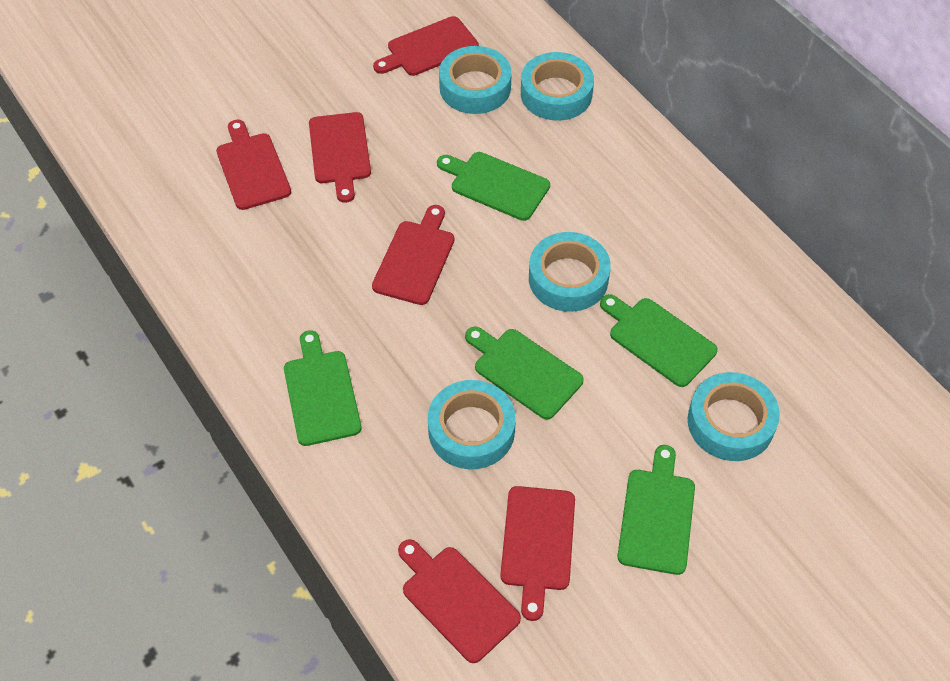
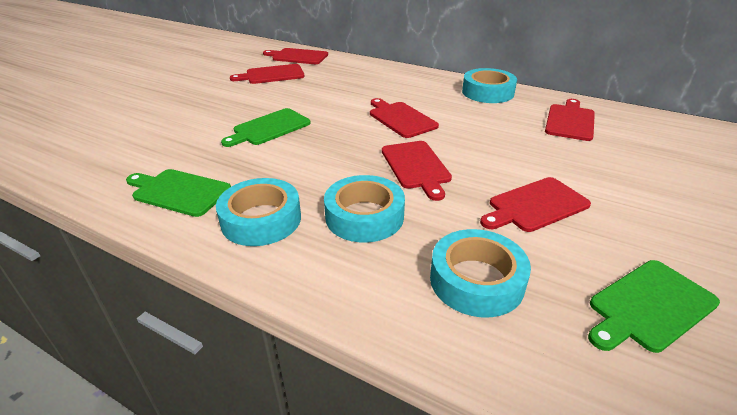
green cutting board: [284,330,362,446] [437,152,550,221] [465,327,584,420] [600,294,718,387] [618,445,695,575] = 5 -> [126,169,231,217] [221,108,311,147] [588,260,720,353] = 3
turquoise tape: [428,380,516,469] [439,46,512,114] [521,52,594,121] [529,232,611,312] [688,372,780,461] = 5 -> [216,178,301,246] [324,175,405,243] [430,229,531,317] [462,68,517,103] = 4

